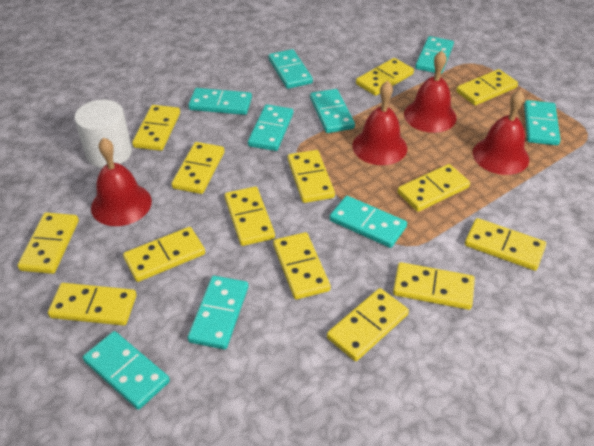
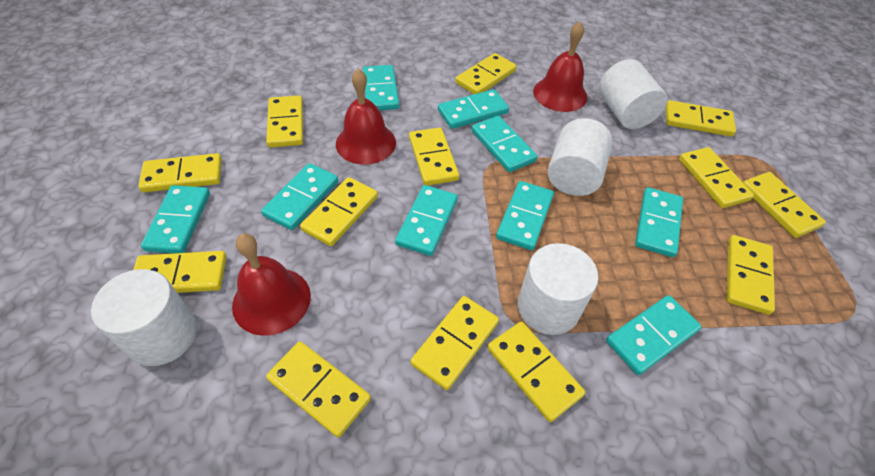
red bell: [91,138,152,226] [352,81,407,165] [404,51,457,133] [473,90,529,175] = 4 -> [232,234,311,336] [336,69,396,165] [533,22,587,112] = 3
white cylinder: [74,100,132,168] = 1 -> [91,269,197,366] [518,243,598,335] [548,118,613,196] [599,59,667,129] = 4
yellow domino: [18,212,79,274] [48,283,137,326] [123,227,205,282] [132,105,180,151] [172,142,224,194] [225,187,275,246] [273,232,331,299] [288,150,335,203] [327,288,409,361] [356,58,414,96] [393,262,475,310] [397,164,470,212] [456,69,518,105] [465,218,546,271] = 14 -> [133,251,227,293] [138,153,222,192] [266,95,303,148] [266,341,371,438] [300,177,378,246] [409,128,459,186] [410,296,499,390] [455,53,517,94] [487,321,585,422] [666,100,736,137] [679,147,754,208] [726,235,775,315] [743,172,826,238] = 13

